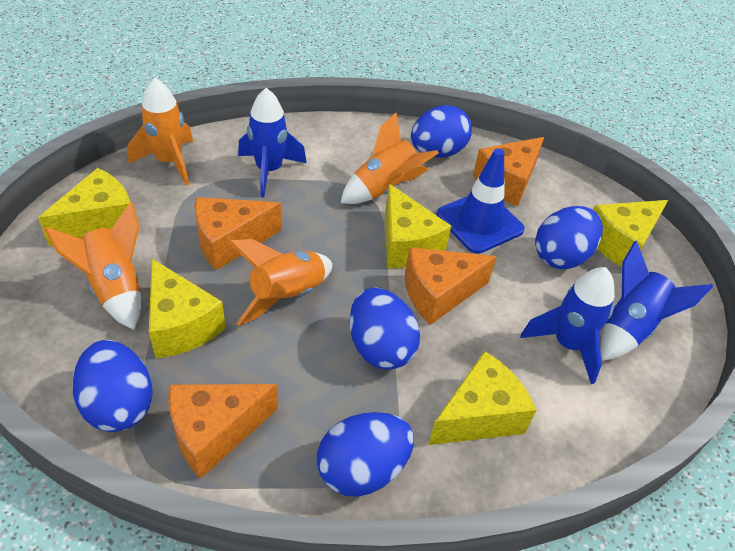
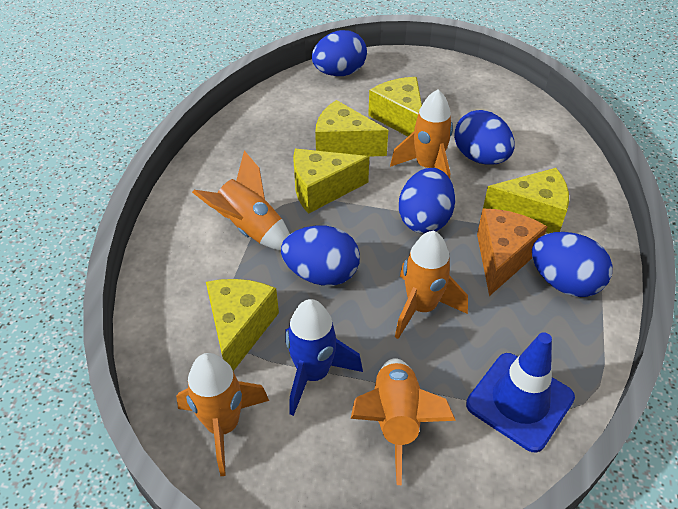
blue rocket: [238,88,307,198] [521,267,615,384] [600,241,713,361] = 3 -> [285,299,363,416] = 1
orange cheese: [168,384,278,479] [194,197,282,270] [405,247,497,325] [473,137,544,206] = 4 -> [477,209,548,296] = 1
orange rocket: [44,202,141,330] [127,78,193,185] [229,239,332,326] [341,112,439,204] = 4 -> [176,353,269,476] [192,150,290,251] [351,358,456,485] [390,89,453,178] [395,231,468,339] = 5

